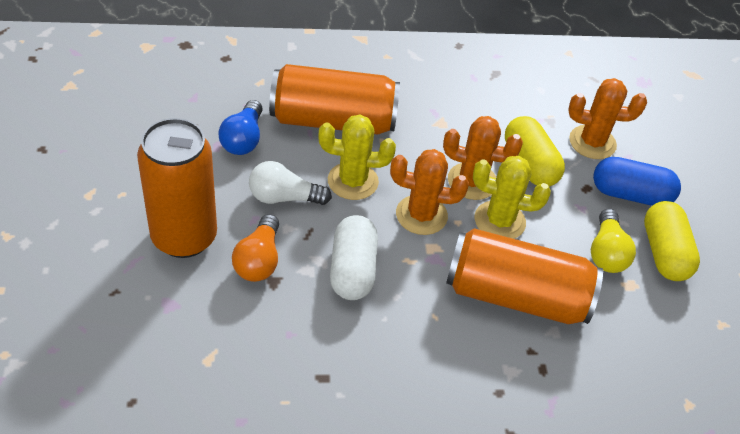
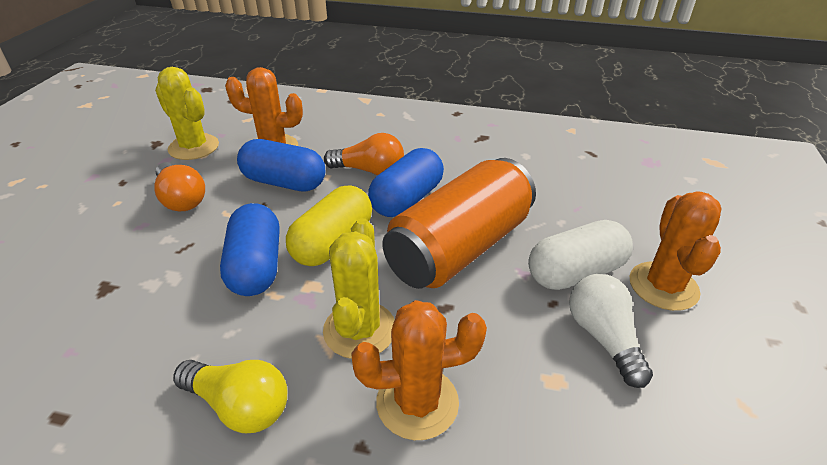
blue capsule: [593,157,681,206] = 1 -> [220,203,279,296] [237,139,325,192] [368,148,444,217] = 3
blue light bulb: [219,100,263,155] = 1 -> none = 0
orange can: [137,118,217,258] [269,64,400,135] [446,228,603,324] = 3 -> [382,158,536,289] = 1
orange light bulb: [232,214,279,282] = 1 -> [154,162,205,211] [324,133,404,175] = 2
yellow capsule: [505,116,565,187] [644,201,700,281] = 2 -> [286,185,372,266] = 1

